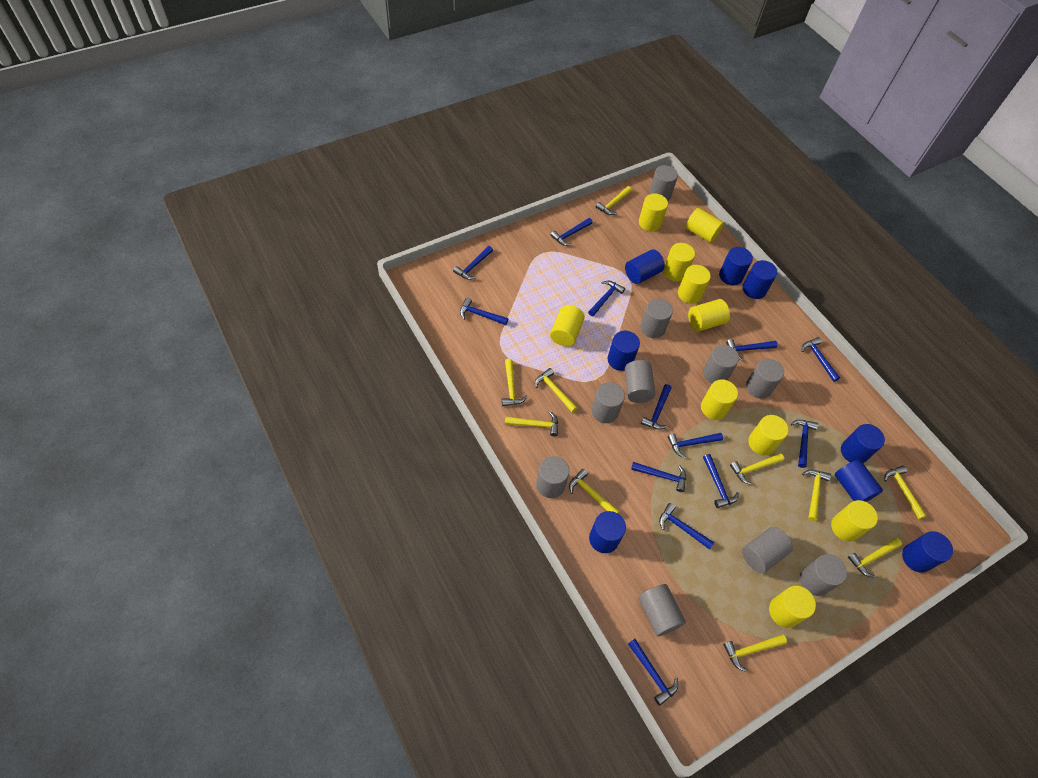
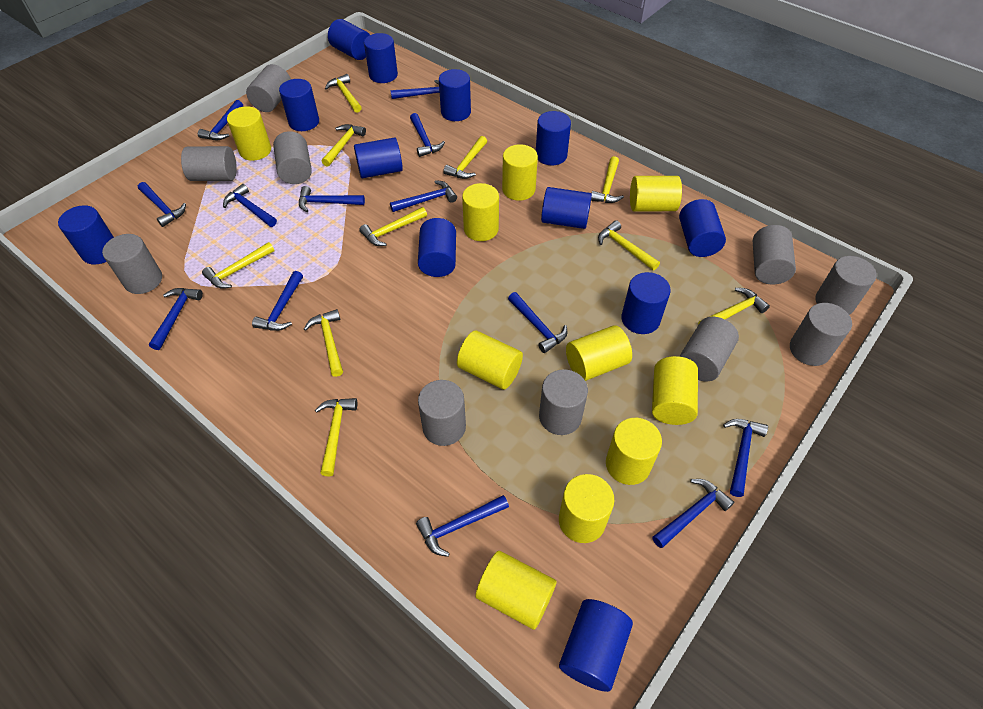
blue cylinder: [589,511,626,553] [607,331,640,371] [625,249,665,284] [719,247,753,285] [743,260,777,299] [835,459,883,502] [841,424,885,463] [902,531,953,573] = 8 -> [58,205,114,265] [279,79,319,131] [328,19,370,60] [354,137,403,178] [364,33,398,83] [418,218,456,277] [439,69,471,121] [536,111,571,165] [541,187,592,229] [559,599,633,692] [621,272,671,334] [679,199,726,257] = 12

